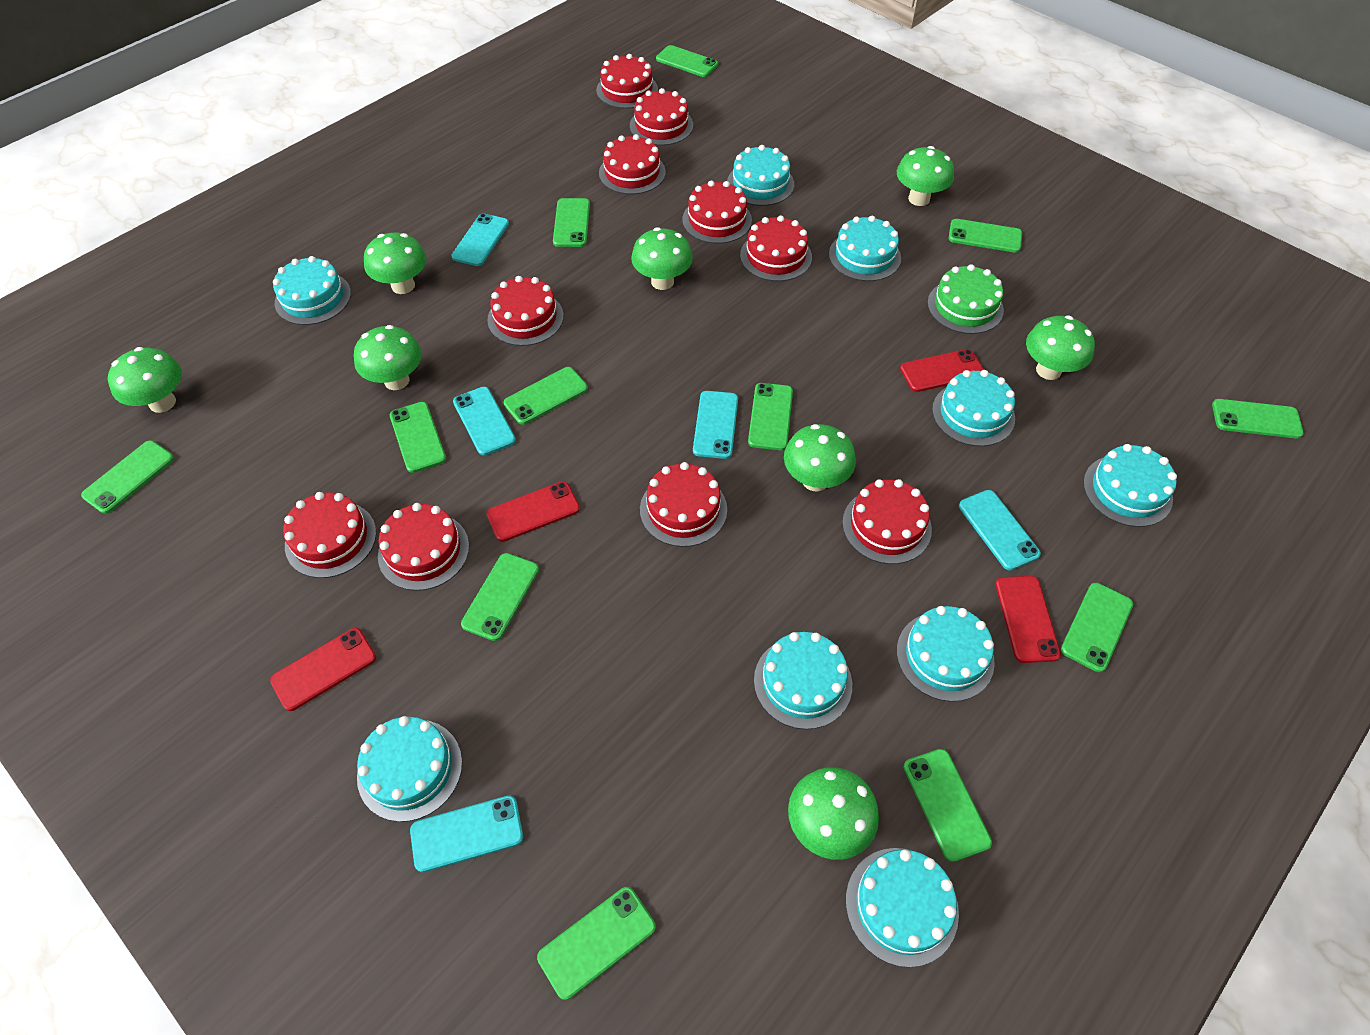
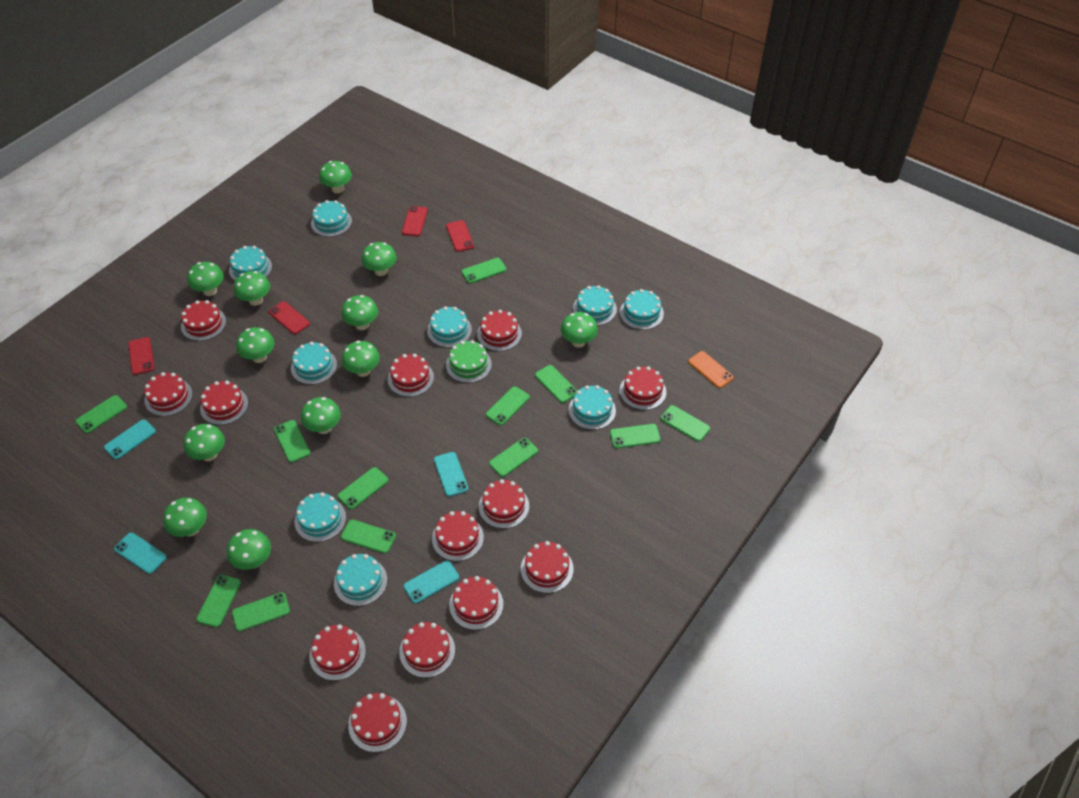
green mushroom: [108,347,182,413] [354,325,422,390] [364,232,427,294] [631,227,693,290] [784,424,856,492] [788,767,879,860] [897,146,954,206] [1026,316,1095,380] = 8 -> [163,497,207,537] [184,424,225,461] [187,262,224,296] [227,529,271,570] [234,271,270,306] [237,327,275,363] [301,397,341,434] [319,161,352,193] [341,295,378,330] [342,341,380,377] [361,242,397,276] [561,312,598,347] = 12
orange phone: none = 0 -> [688,351,734,388] = 1
red cake: [283,492,376,578] [378,503,469,591] [487,276,564,346] [596,54,658,109] [599,134,666,194] [630,88,693,146] [640,462,727,547] [682,181,752,244] [740,215,812,281] [842,479,932,564] = 10 -> [144,372,193,416] [181,300,226,341] [200,381,248,425] [309,625,366,681] [348,693,407,752] [387,354,434,397] [399,622,455,678] [432,511,484,561] [449,576,503,630] [477,310,522,351] [479,479,529,529] [521,541,574,593] [620,366,666,410] = 13
turquoise phone: [410,796,523,872] [451,213,509,266] [453,387,516,456] [693,391,738,459] [959,490,1041,570] = 5 -> [104,419,156,460] [114,533,167,574] [403,560,459,603] [434,452,468,497] = 4

